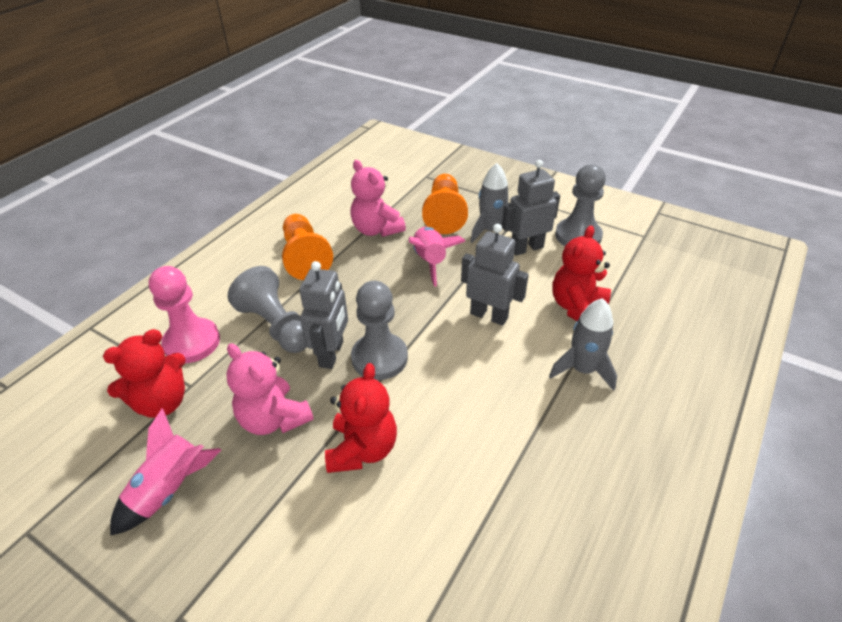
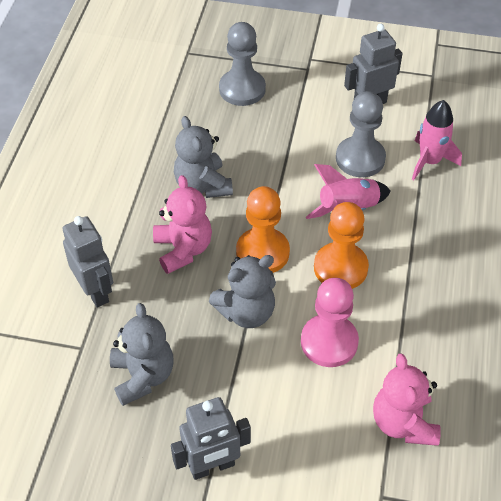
grey pawn: [228,266,307,353] [351,281,408,380] [555,164,606,246] = 3 -> [219,22,266,106] [336,91,386,177] = 2
grey rocket: [470,163,512,243] [549,298,617,391] = 2 -> none = 0
grey teddy bear: none = 0 -> [110,303,174,406] [174,116,233,198] [209,255,276,328] = 3
red teddy bear: [103,329,186,418] [325,363,397,473] [552,226,611,321] = 3 -> none = 0

